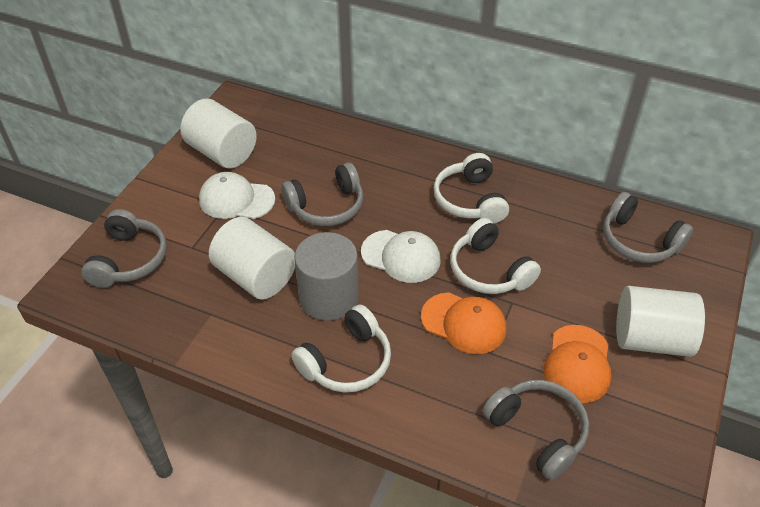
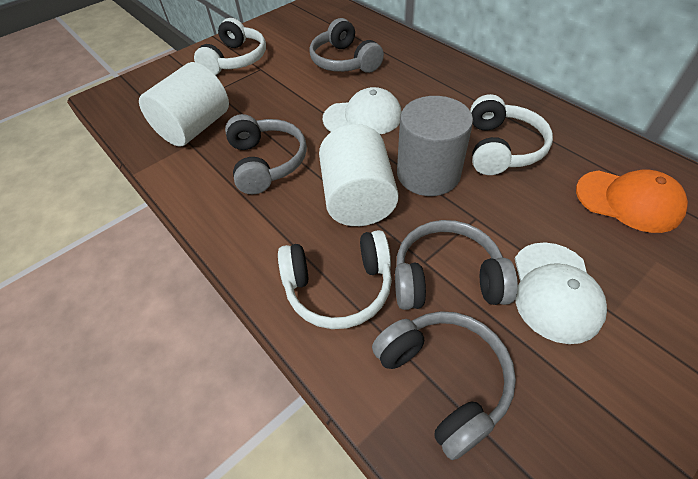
orange cap: [421,292,506,354] [543,325,611,403] = 2 -> [576,170,688,233] = 1
white cylinder: [180,99,257,169] [209,217,295,300] [616,286,705,357] = 3 -> [139,62,229,147] [319,124,399,226] = 2

